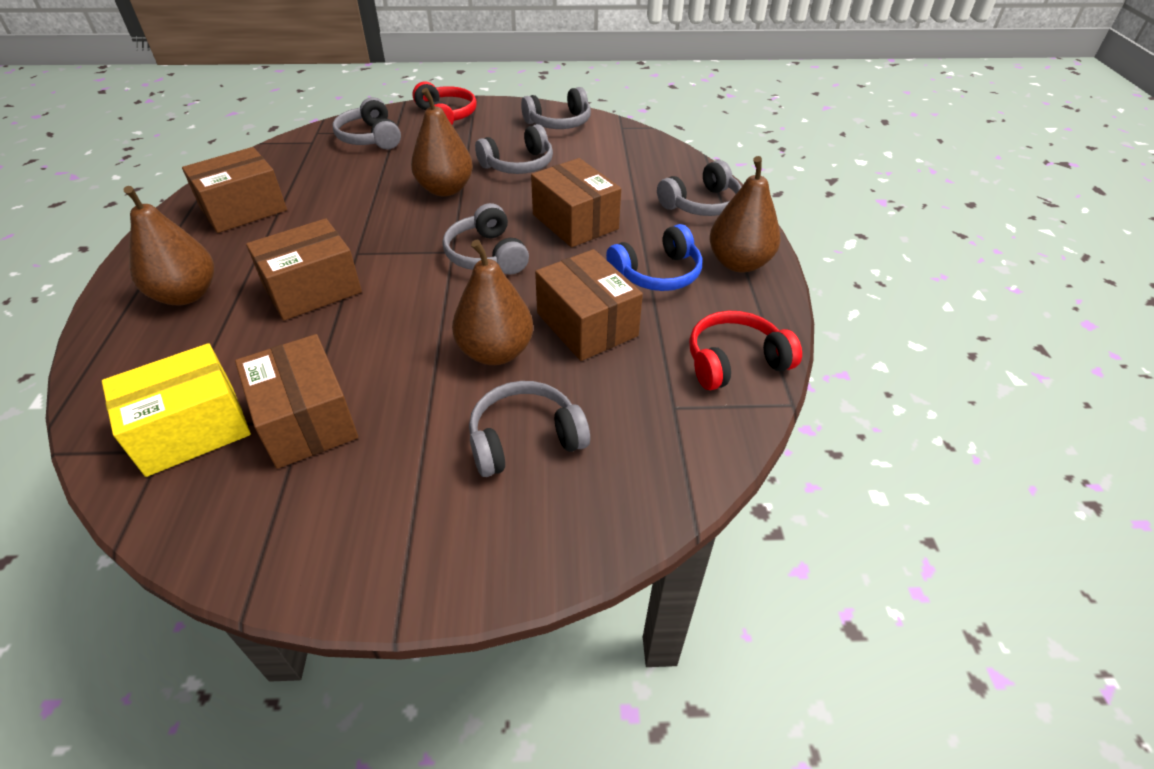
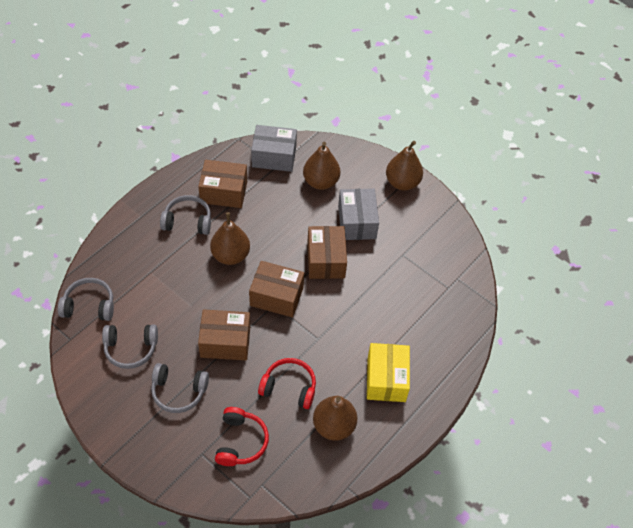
blue headphones: [606,224,702,291] = 1 -> none = 0
brown box: [182,147,287,233] [235,334,358,469] [246,218,362,321] [531,158,621,247] [535,249,643,361] = 5 -> [198,160,247,208] [198,309,250,360] [249,261,304,317] [307,226,347,279] = 4
grey box: none = 0 -> [251,125,297,172] [338,188,379,240] = 2
grey headphones: [332,97,401,149] [443,203,529,275] [469,381,590,477] [475,124,553,174] [521,87,591,129] [657,160,741,216] = 6 -> [58,278,114,321] [102,324,158,369] [151,363,209,413] [160,195,211,235] = 4

